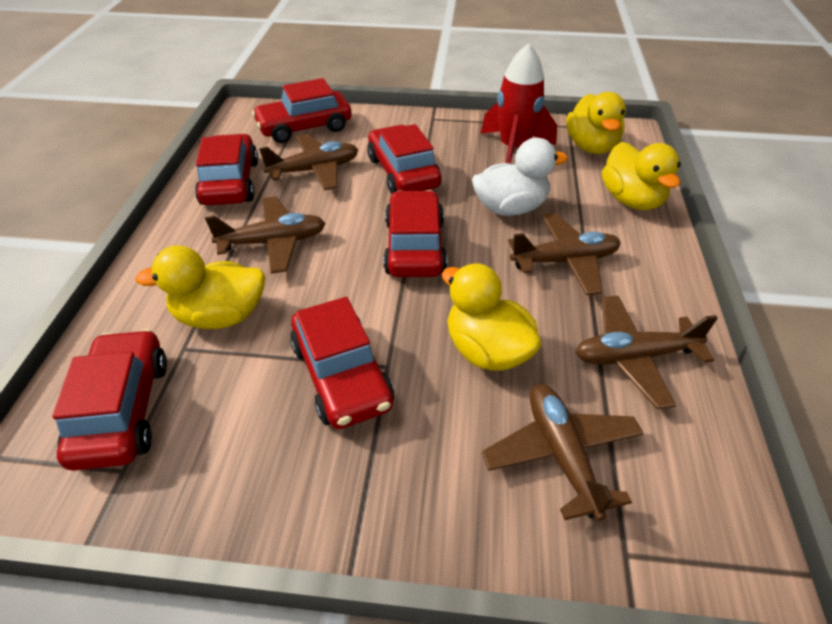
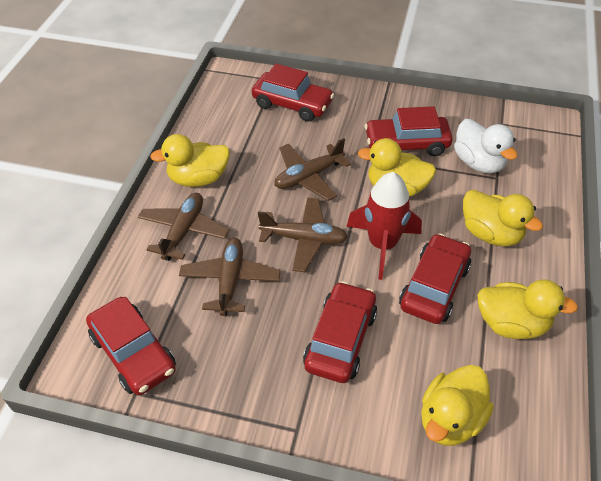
brown plane: [205,196,326,274] [259,134,358,190] [482,384,644,521] [508,213,621,295] [575,296,718,409] = 5 -> [138,193,230,261] [179,238,281,316] [258,197,348,272] [274,138,351,201] = 4
red car: [52,329,167,471] [195,134,258,205] [252,78,352,143] [290,297,394,429] [367,124,441,195] [383,190,447,277] = 6 -> [86,297,176,395] [252,64,334,122] [303,281,377,383] [365,106,453,156] [399,233,471,324] = 5
yellow duck: [135,246,265,329] [442,263,541,371] [566,92,626,154] [602,142,681,210] = 4 -> [150,134,230,187] [358,138,436,197] [421,365,494,446] [463,190,543,246] [477,279,578,339] = 5

